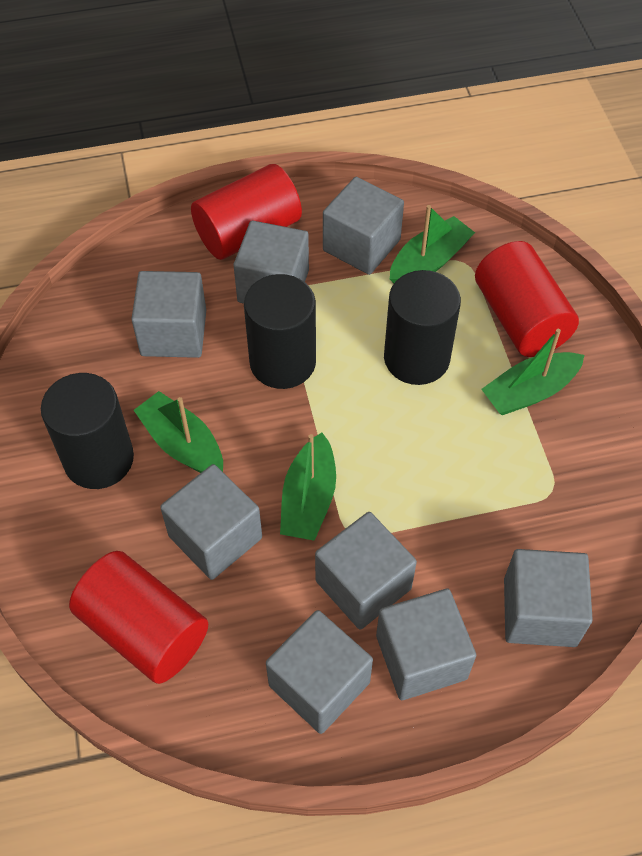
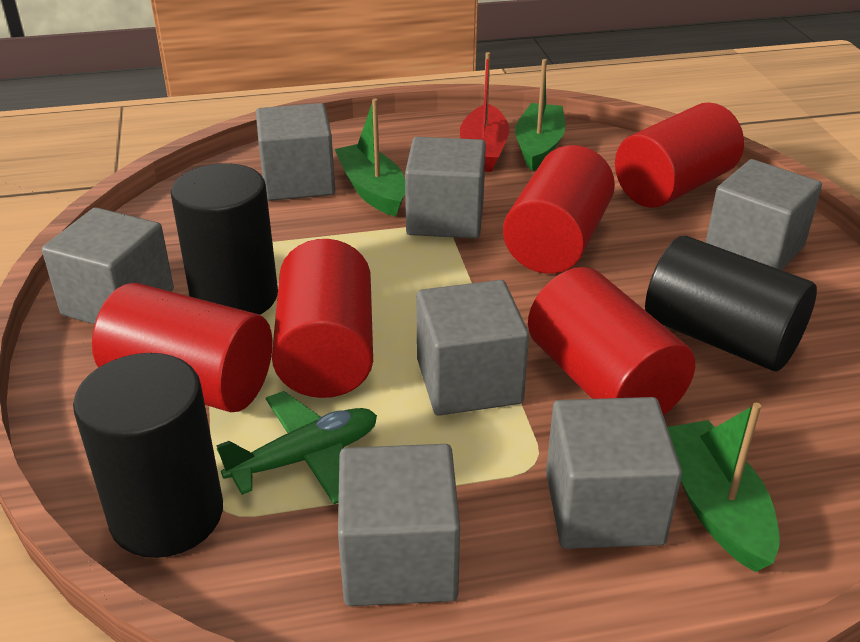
green boat: [134,391,223,473] [280,433,336,541] [390,205,475,284] [481,329,585,415] = 4 -> [334,98,405,217] [515,59,565,172] [667,403,780,572] = 3
green plane: none = 0 -> [216,391,377,504] = 1
grey cube: [131,271,206,358] [160,464,262,580] [234,221,309,304] [266,610,373,734] [315,512,417,630] [323,177,404,275] [376,588,476,700] [504,549,593,647] = 8 -> [42,207,174,324] [256,103,335,201] [338,444,460,606] [405,137,486,239] [416,280,529,416] [546,397,682,549] [705,159,822,270] = 7
red boat: none = 0 -> [460,52,510,172] = 1
red cylinder: [69,551,208,684] [191,164,302,260] [475,241,579,357] = 3 -> [92,283,272,412] [272,239,373,398] [503,145,615,274] [528,267,695,416] [615,102,744,208] = 5

